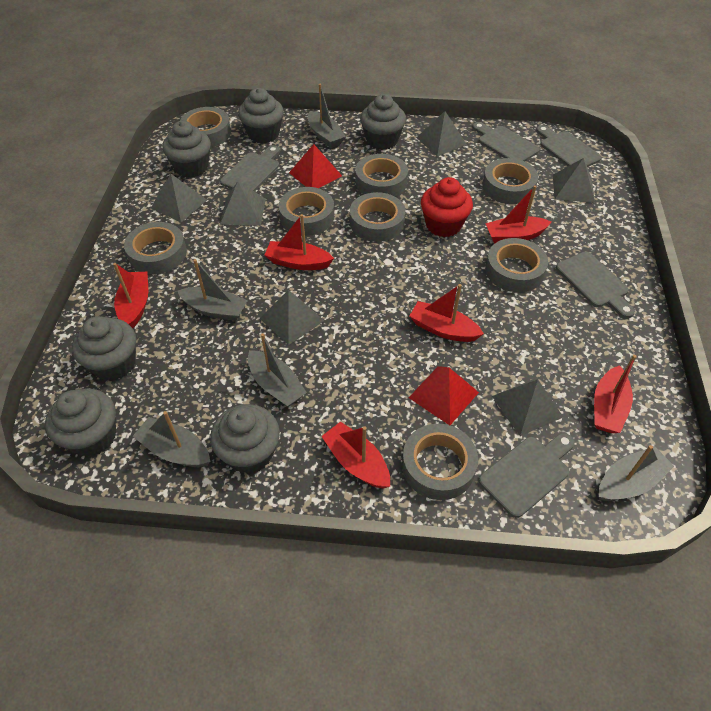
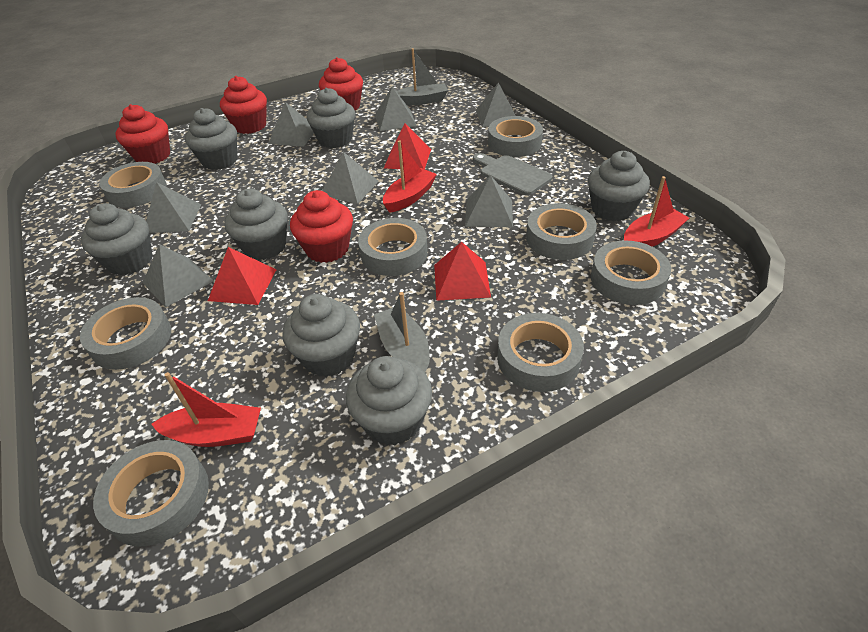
grey boat: [133,411,211,467] [178,259,248,321] [248,333,307,407] [308,84,346,148] [599,445,674,501] = 5 -> [374,292,430,373] [396,48,448,105] = 2
grey cupcake: [45,388,116,457] [72,316,136,381] [162,121,211,178] [210,404,280,474] [238,88,284,143] [360,94,406,150] = 6 -> [81,203,152,275] [185,108,237,170] [224,189,288,260] [282,294,360,377] [307,88,355,148] [346,356,432,445] [588,151,650,221] = 7
grey cutting board: [220,145,280,192] [472,122,540,161] [479,433,575,518] [536,125,602,167] [556,252,635,318] = 5 -> [473,153,552,195] = 1
grey pyramid: [151,174,207,222] [220,181,266,226] [260,290,325,345] [416,111,467,156] [492,379,563,436] [553,158,595,203] = 6 -> [143,244,213,307] [146,182,201,233] [268,102,314,147] [322,152,379,204] [375,87,417,131] [465,175,513,227] [476,82,515,127] = 7
red boat: [113,263,148,328] [265,214,334,270] [321,421,390,489] [410,284,484,342] [485,185,551,243] [594,355,637,433] = 6 -> [151,372,261,447] [383,140,437,213] [624,176,689,247] = 3
red cupcake: [421,177,473,237] = 1 -> [116,104,170,164] [220,76,267,134] [290,190,353,263] [319,57,363,110] = 4
red pyramid: [289,144,342,188] [409,366,479,425] = 2 -> [208,247,276,305] [384,124,431,169] [434,242,491,301] = 3

